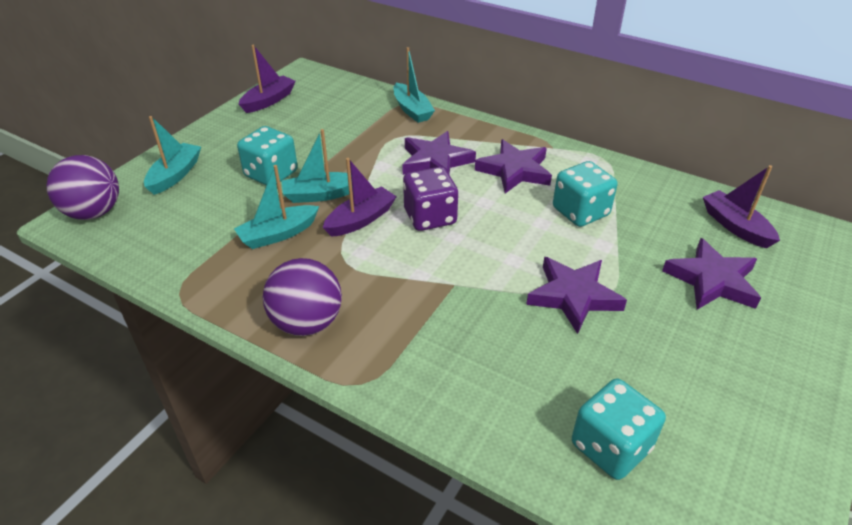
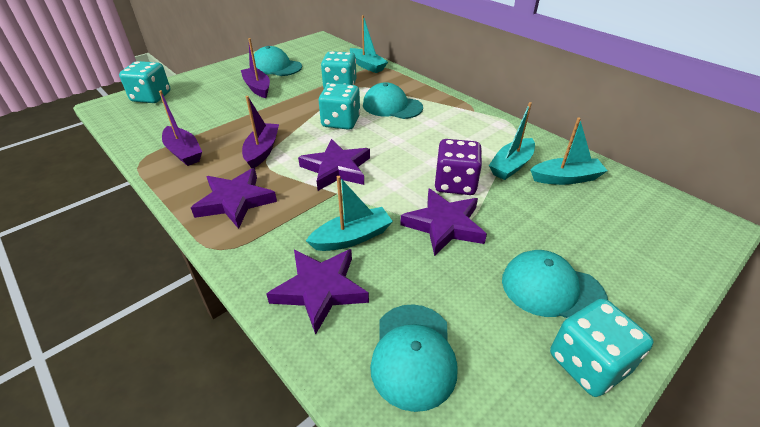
purple ball: [47,155,119,220] [263,258,342,336] = 2 -> none = 0
turquoise cap: none = 0 -> [254,46,302,76] [363,82,423,119] [370,304,458,412] [502,250,608,318] = 4
turquoise dice: [237,126,298,186] [553,161,618,227] [572,379,666,480] = 3 -> [119,61,171,103] [319,83,360,130] [321,51,356,88] [550,298,653,397] = 4

